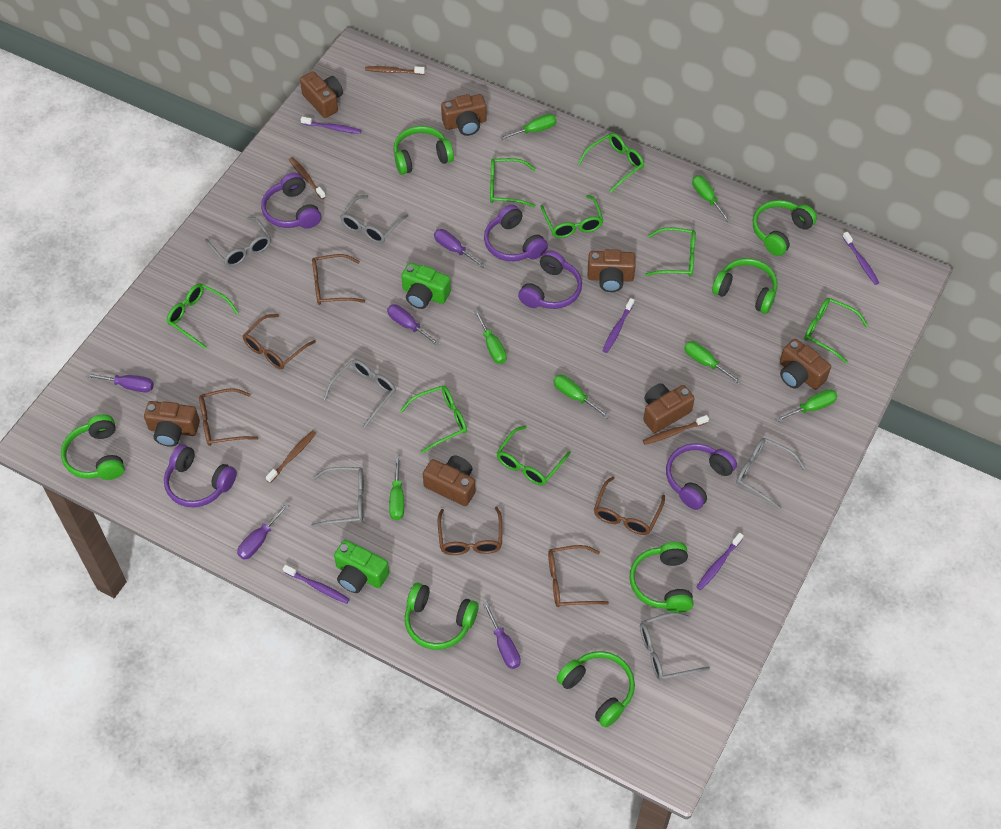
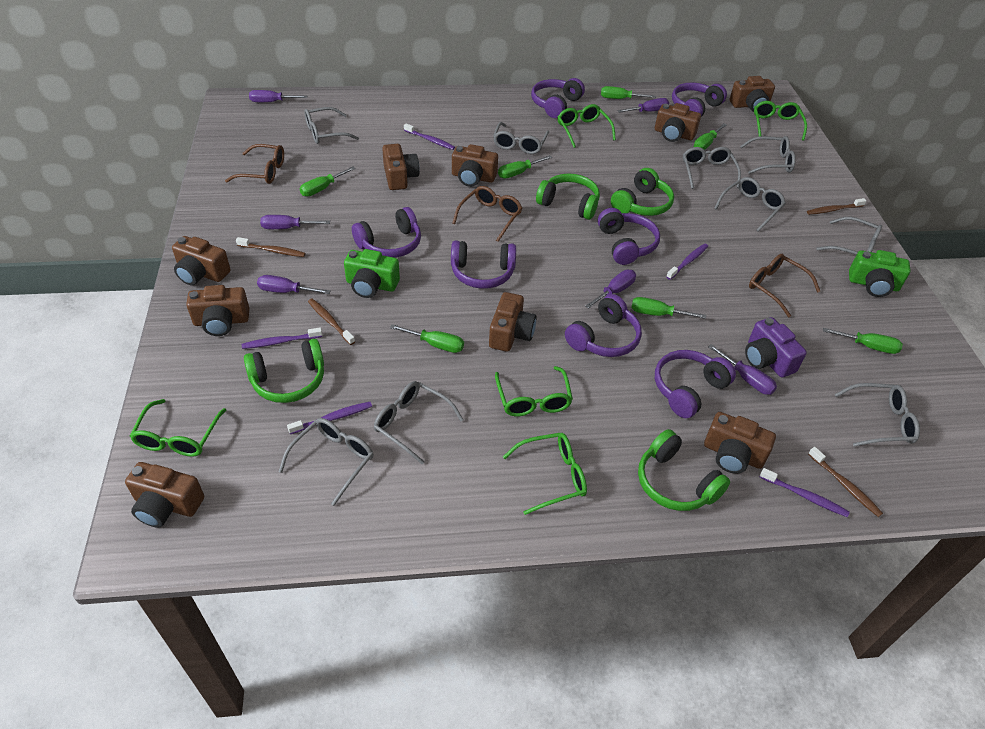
brown camera: [144,401,200,447] [300,71,343,118] [423,456,475,506] [441,94,487,136] [588,249,636,292] [643,383,695,433] [780,339,831,390] = 7 -> [125,462,204,528] [172,236,231,285] [186,285,249,336] [382,144,420,190] [452,144,498,187] [489,292,537,352] [655,103,701,142] [704,412,776,474] [729,76,775,112] = 9
brown glasses: [199,388,258,446] [242,314,316,369] [312,254,365,305] [438,507,502,555] [548,545,609,607] [594,476,665,535] = 6 -> [225,144,284,184] [452,186,522,242] [749,254,820,317] = 3
green glasses: [167,283,239,349] [400,385,467,453] [490,158,536,207] [497,426,571,486] [541,195,603,238] [578,133,644,192] [645,227,696,277] [804,298,868,363] = 8 -> [130,399,226,457] [495,366,573,416] [503,433,587,515] [558,104,616,148] [754,101,807,141] = 5
green headphones: [61,414,125,480] [393,126,454,175] [405,583,479,650] [557,651,635,728] [629,542,694,613] [712,258,777,314] [753,200,817,256] = 7 -> [244,339,324,403] [536,174,600,220] [611,168,674,216] [638,429,730,511] = 4
grey glasses: [205,217,271,267] [311,467,364,527] [323,359,396,428] [340,195,408,243] [640,612,710,681] [736,438,806,510] = 6 -> [279,418,373,506] [304,107,359,144] [374,381,464,465] [493,122,549,154] [683,147,741,189] [714,177,786,232] [740,136,796,174] [816,217,882,255] [834,383,920,447] = 9
purple camera: none = 0 -> [745,317,807,378] = 1
purple headphones: [164,444,237,507] [261,173,321,229] [484,205,548,261] [518,250,582,309] [666,443,737,510] = 5 -> [352,207,421,258] [451,241,516,289] [531,78,585,118] [565,294,642,357] [598,208,660,265] [655,350,736,418] [672,83,727,117] = 7
purple screwdriver: [86,373,154,392] [237,503,289,560] [387,304,440,346] [434,229,486,268] [483,602,521,669] = 5 -> [249,90,307,102] [257,275,331,294] [260,215,330,229] [585,270,636,309] [618,98,669,113] [708,344,777,395] = 6

